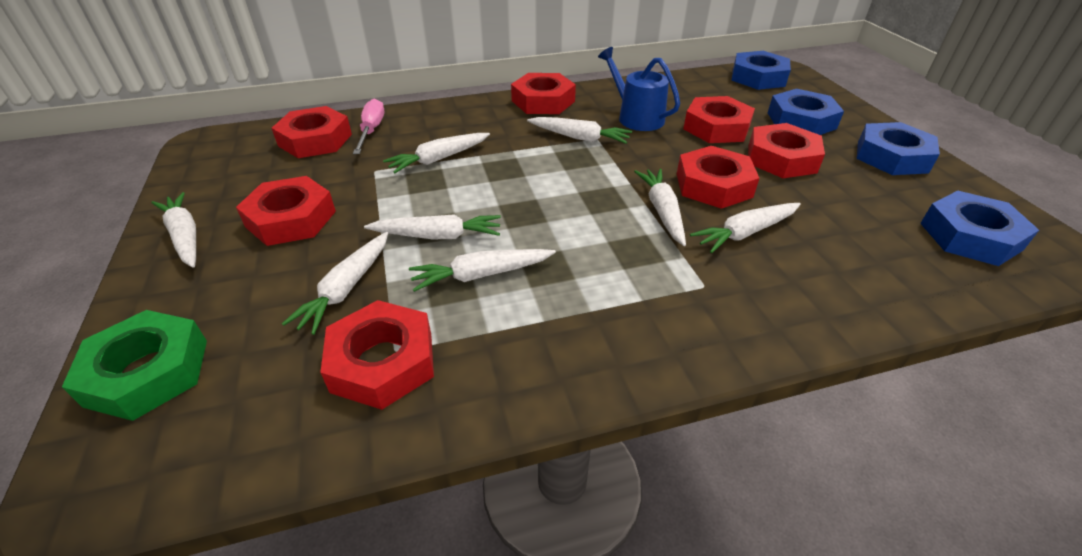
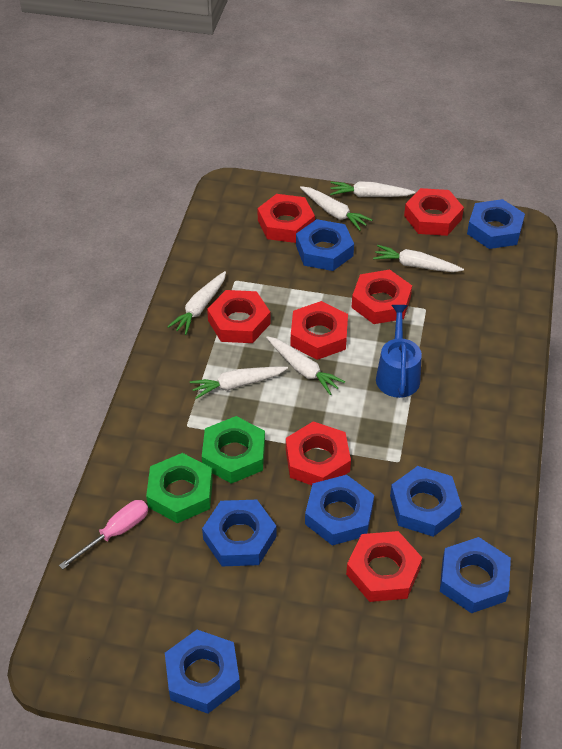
blue nut: [731,51,791,90] [768,89,844,135] [857,122,940,175] [920,191,1039,266] = 4 -> [165,630,240,714] [202,500,277,566] [296,219,354,271] [305,475,374,545] [390,466,462,537] [440,537,511,613] [467,199,525,249] = 7
green nut: [62,310,207,421] = 1 -> [146,453,213,523] [202,416,265,484] = 2
white carrot: [151,192,196,268] [282,232,388,335] [364,214,501,239] [383,133,490,173] [409,249,556,292] [527,117,632,144] [634,169,686,246] [690,203,801,253] = 8 -> [167,271,226,335] [190,366,288,399] [266,336,345,395] [300,186,372,231] [330,181,416,197] [373,245,464,272] = 6

